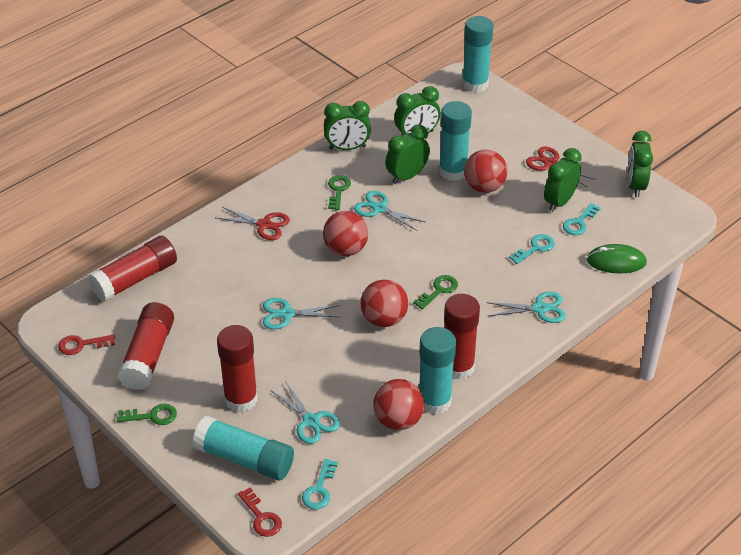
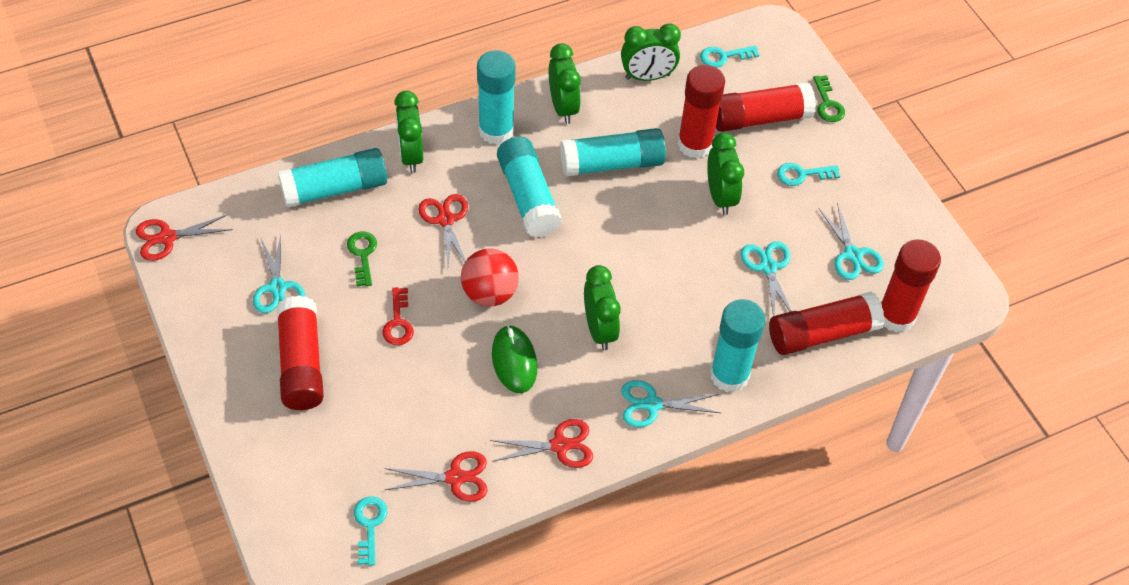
green key: [117,404,177,425] [328,175,351,210] [413,275,458,310] = 3 -> [347,231,377,286] [813,75,845,122] = 2
red ball: [323,211,368,256] [361,279,408,327] [373,379,424,430] [464,149,508,193] = 4 -> [461,248,519,307] = 1
red glue stick: [88,236,177,302] [117,302,174,390] [217,325,258,412] [444,294,480,380] = 4 -> [277,296,324,410] [677,65,725,158] [716,82,816,132] [769,291,885,355] [881,239,941,333] = 5
red key: [58,334,115,355] [238,488,282,537] = 2 -> [382,287,414,345] = 1
red scissors: [216,207,290,240] [526,147,594,187] = 2 -> [136,214,233,261] [385,451,487,502] [418,194,468,268] [490,419,593,468] = 4
turquoise glue stick: [192,416,294,481] [419,327,456,414] [439,101,472,181] [462,16,493,93] = 4 -> [278,148,387,208] [477,50,516,145] [497,137,562,238] [560,128,666,177] [710,299,765,392] = 5

